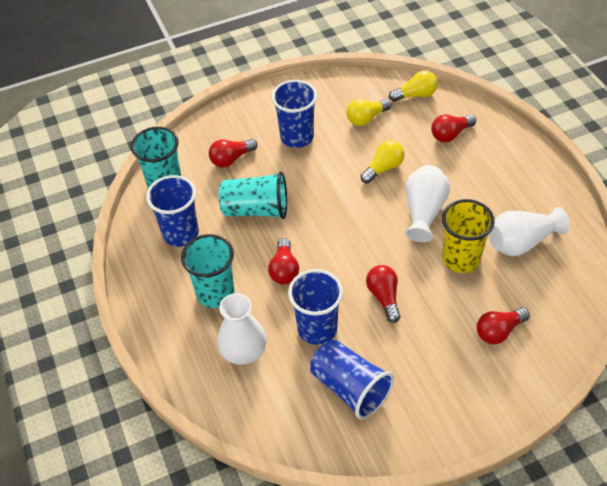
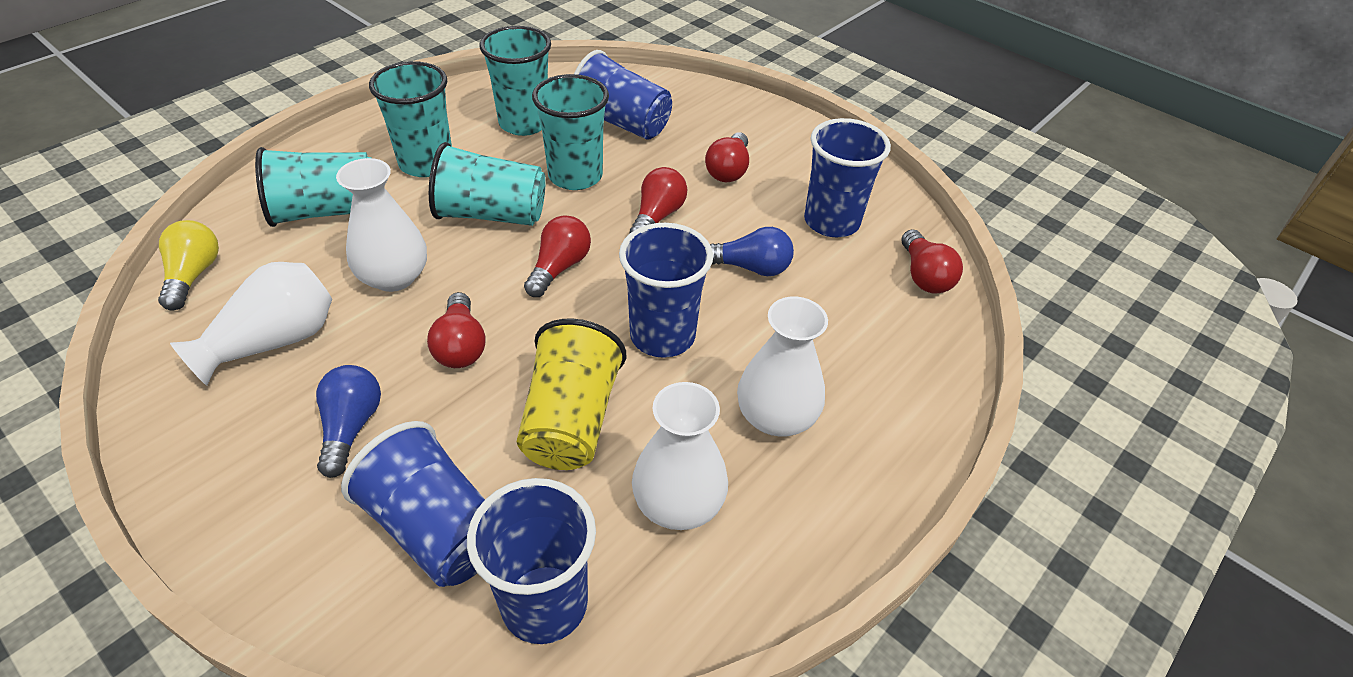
blue cup: [146,175,199,247] [271,80,317,148] [288,269,343,345] [310,340,394,419] = 4 -> [341,421,485,587] [467,478,596,644] [574,50,672,140] [619,223,713,358] [804,118,891,237] = 5
blue light bulb: none = 0 -> [316,365,381,478] [710,227,794,276] = 2
turquoise cup: [131,127,181,188] [181,234,235,308] [219,172,287,219] = 3 -> [255,147,372,227] [369,61,452,177] [429,142,546,226] [479,26,551,136] [532,74,609,190] = 5
white vase: [217,293,266,365] [405,165,450,242] [489,207,570,256] = 3 -> [170,262,332,386] [336,158,427,292] [632,382,728,530] [737,296,828,437] = 4
yellow light bulb: [346,99,392,126] [361,140,405,184] [389,70,438,102] = 3 -> [158,220,219,311] = 1

